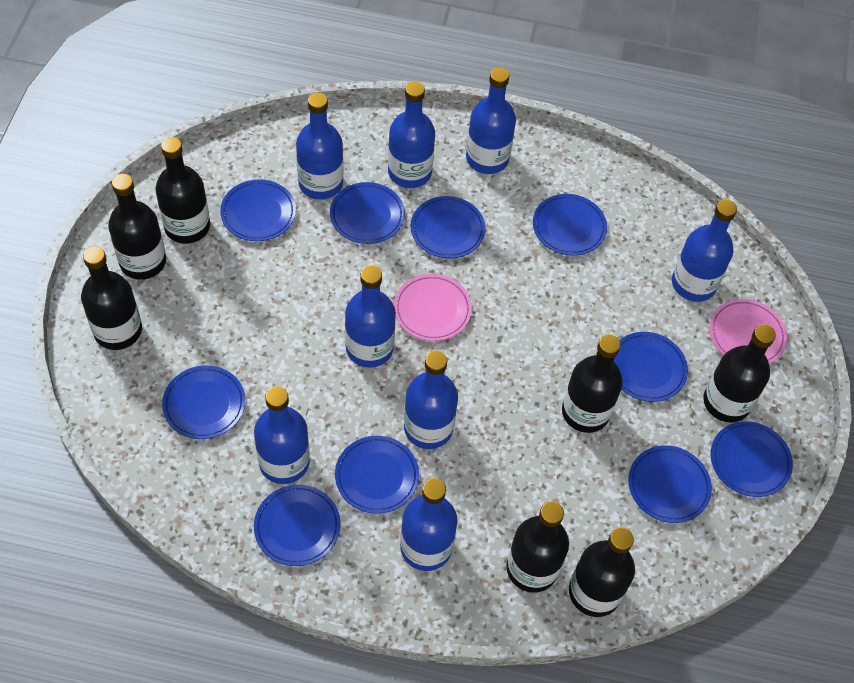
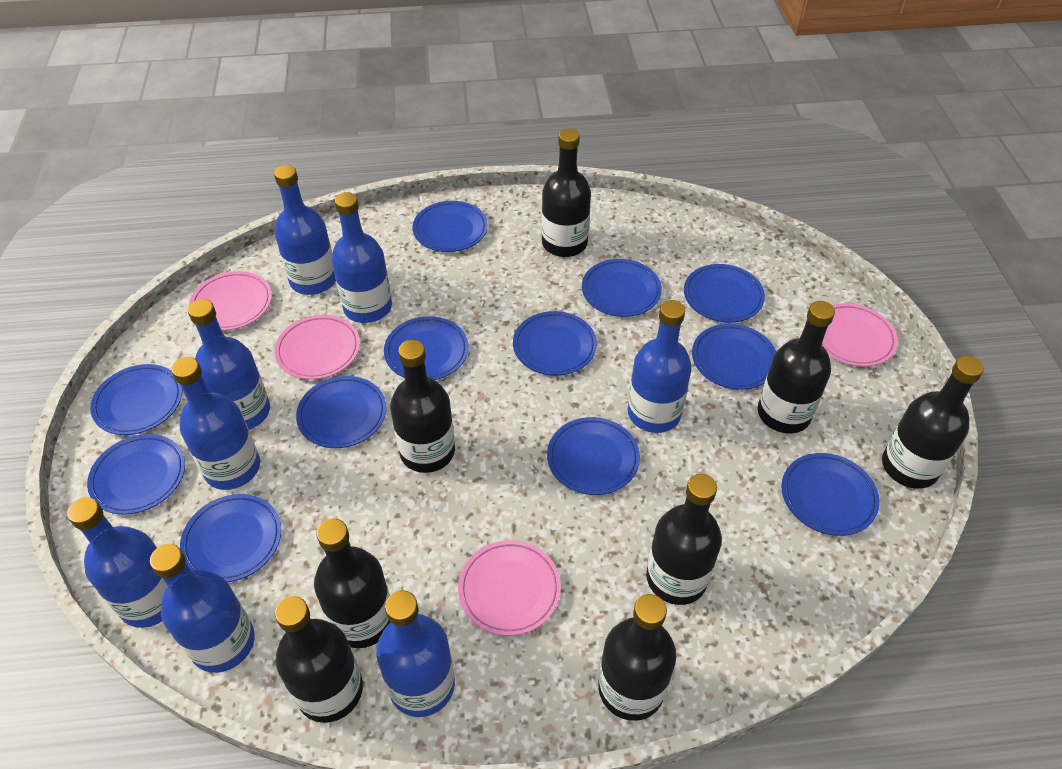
black bottle: [81,246,142,350] [108,174,166,280] [155,137,210,244] [506,501,569,593] [562,334,623,433] [569,527,635,617] [703,324,776,422] = 7 -> [275,596,363,723] [314,518,390,648] [390,340,455,473] [542,128,591,257] [598,594,676,721] [646,474,722,605] [758,301,835,433] [882,356,984,489] = 8
blue plate: [162,365,245,439] [220,179,296,241] [254,485,341,566] [330,182,405,244] [335,436,419,514] [410,196,485,259] [533,194,607,256] [614,332,688,402] [628,445,712,523] [711,421,793,497] = 10 -> [87,434,185,515] [90,364,182,435] [180,494,281,582] [296,376,386,448] [384,316,469,380] [412,201,488,252] [513,311,597,375] [547,417,640,495] [582,259,662,317] [684,264,765,323] [692,324,776,390] [782,453,880,536] = 12
pink plate: [394,274,472,341] [709,299,787,364] = 2 -> [189,271,272,331] [274,315,360,380] [458,540,561,636] [822,303,898,367] = 4

